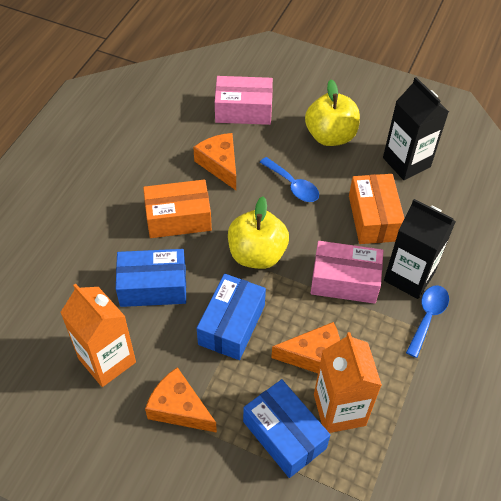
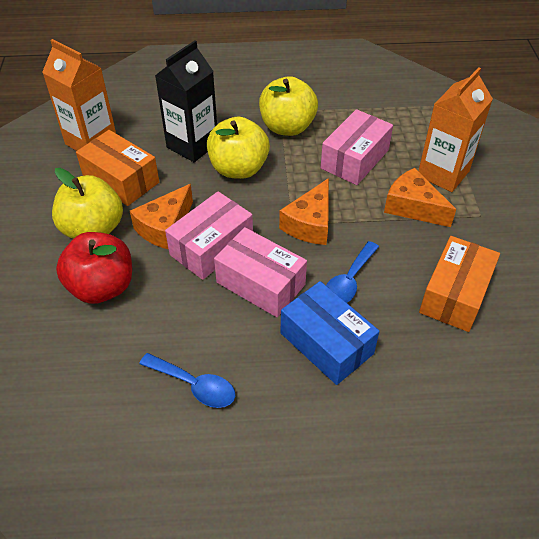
black carton: [383,77,449,180] [384,199,456,299] = 2 -> [155,40,217,162] = 1
blue box: [116,249,186,307] [197,274,266,360] [243,379,330,478] = 3 -> [280,281,379,385] = 1
pink box: [215,76,273,125] [311,241,383,304] = 2 -> [165,192,253,280] [214,227,307,317] [321,109,393,185] = 3
red apple: none = 0 -> [56,232,132,304] = 1
yellow apple: [228,196,289,269] [305,80,360,146] = 2 -> [52,168,123,239] [207,116,270,179] [259,76,318,136] = 3

